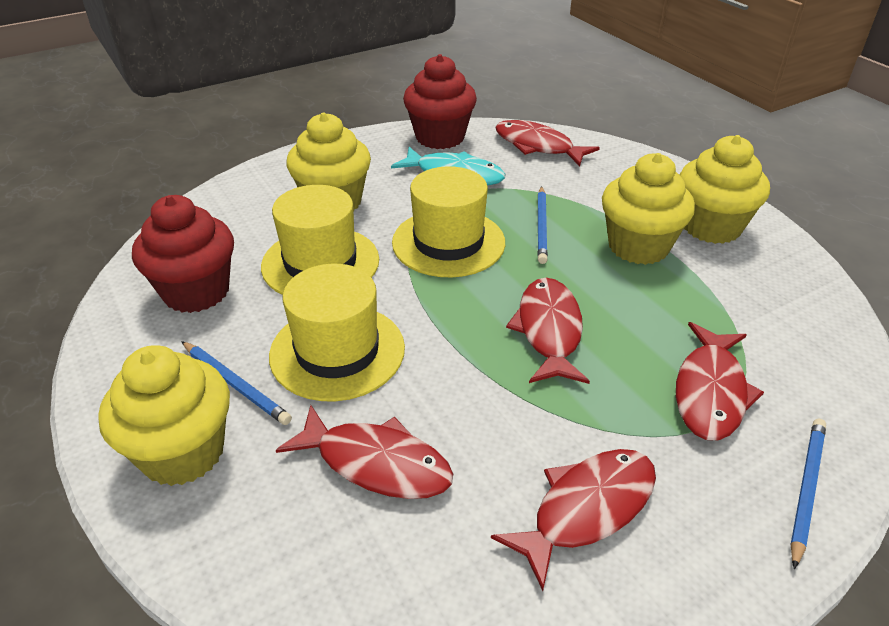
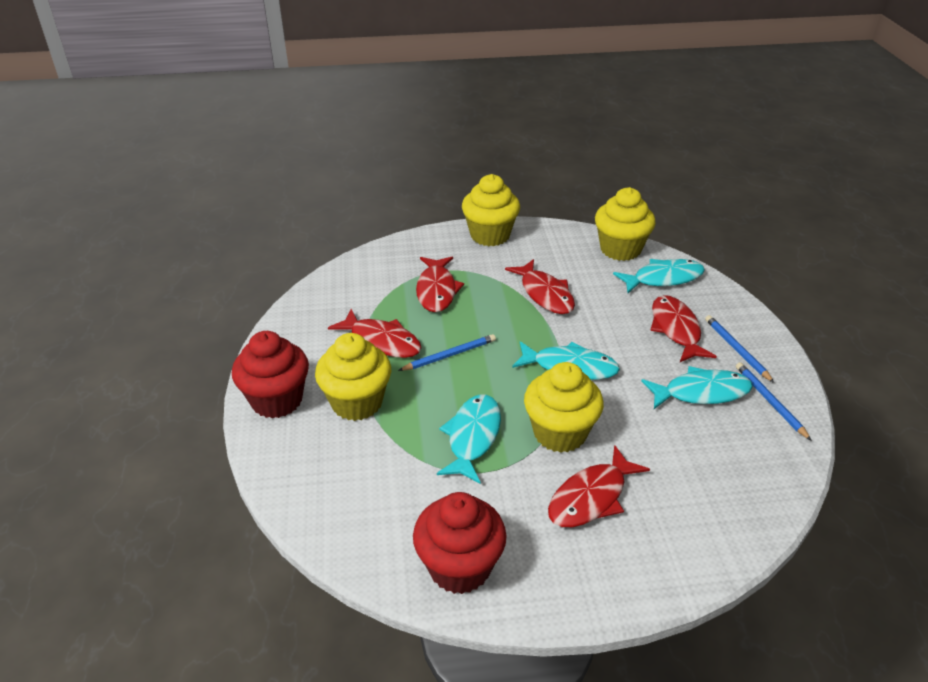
turquoise fish: [391,147,505,185] = 1 -> [437,394,501,484] [512,341,620,380] [613,259,705,293] [641,366,753,409] = 4
yellow hat: [261,185,379,295] [269,264,405,401] [392,166,505,277] = 3 -> none = 0

